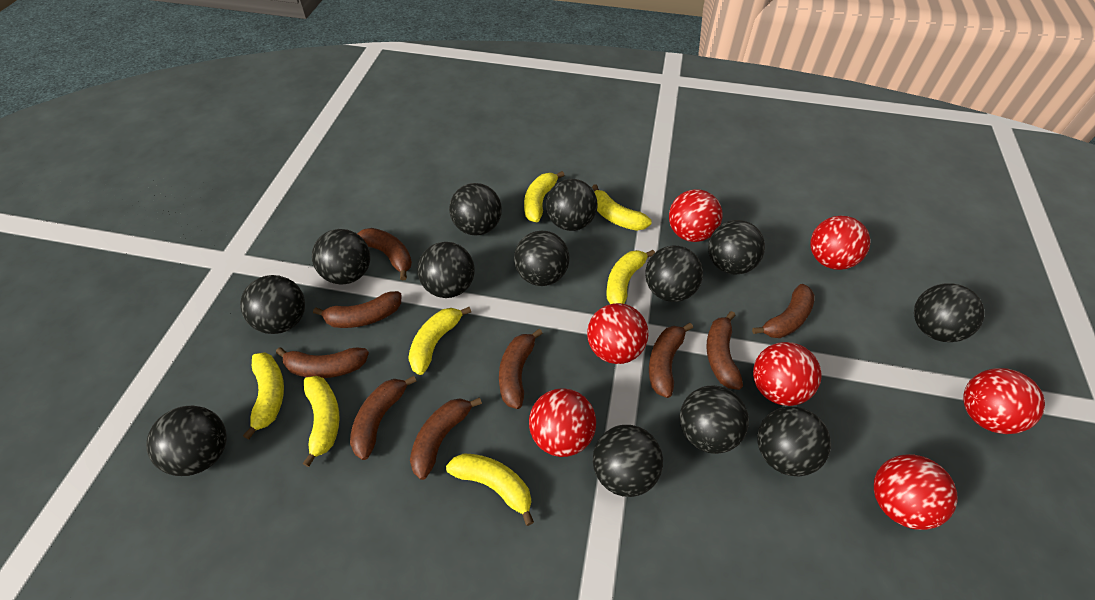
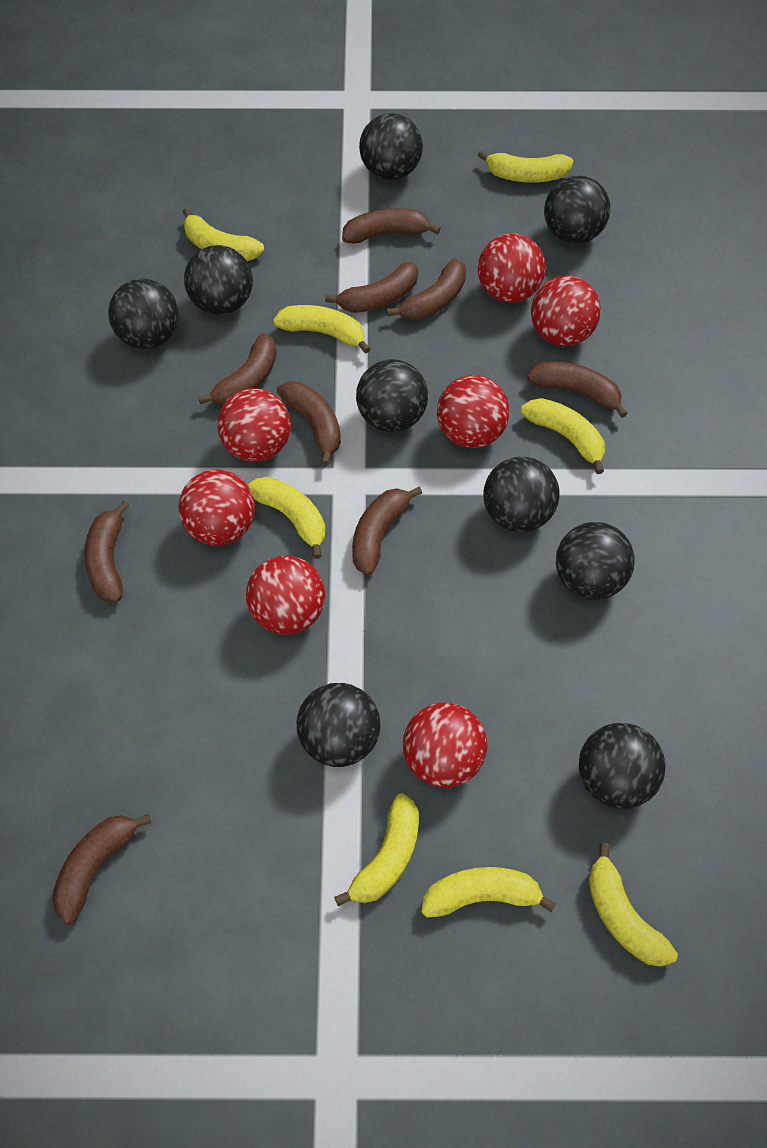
black ball: [146,406,227,476] [240,275,305,334] [312,229,370,284] [417,242,475,298] [449,183,502,236] [514,231,569,286] [546,179,598,231] [593,425,663,497] [645,245,703,302] [679,386,749,454] [708,220,765,275] [757,406,831,476] [914,283,985,342] = 13 -> [108,278,179,349] [184,245,253,315] [297,683,380,767] [356,359,428,432] [359,113,423,180] [483,457,560,532] [544,176,610,244] [556,522,635,600] [579,723,666,809] = 9
yellow banana: [243,352,284,440] [302,376,339,467] [408,307,471,375] [446,454,534,526] [524,171,565,222] [592,184,652,231] [606,250,655,304] = 7 -> [183,208,264,261] [247,477,326,559] [273,305,371,354] [334,794,419,906] [422,867,556,918] [478,150,573,183] [521,398,605,474] [588,843,678,967] = 8

